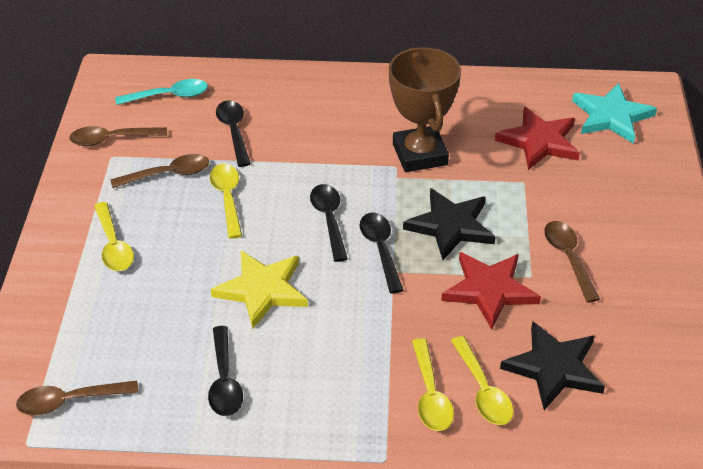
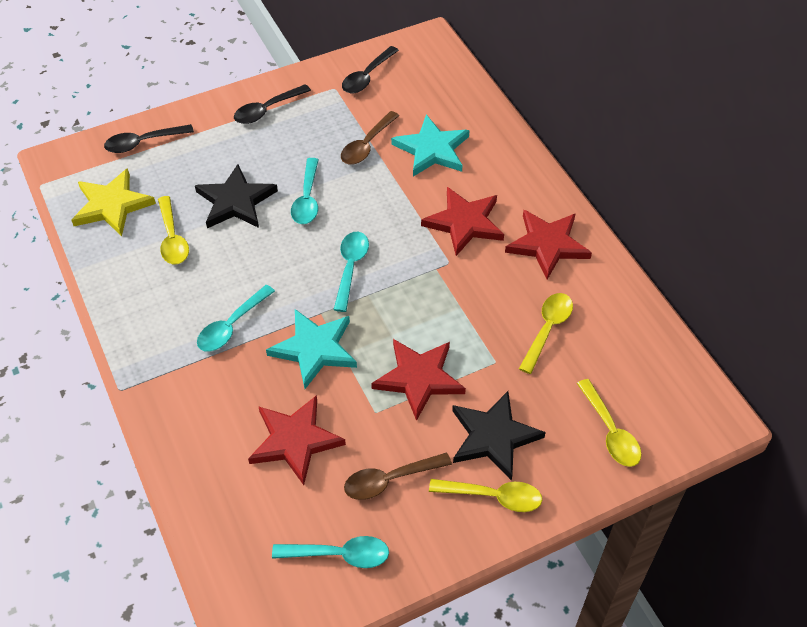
black spoon: [208,326,243,416] [216,100,251,167] [310,184,348,262] [360,213,404,294] = 4 -> [104,124,194,153] [234,84,311,124] [342,46,399,93] = 3
brown spoon: [16,381,139,415] [69,126,167,146] [110,154,209,188] [544,221,600,303] = 4 -> [341,111,399,165] [344,453,452,500] = 2
brown trophy: [389,47,461,172] = 1 -> none = 0
red star: [441,252,541,329] [495,107,580,170] = 2 -> [248,395,346,485] [371,339,466,421] [421,187,504,256] [505,210,592,279] = 4
turquoise spoon: [115,79,208,105] = 1 -> [197,285,275,352] [272,536,389,568] [291,158,319,224] [334,232,369,312] = 4
turquoise star: [572,83,657,144] = 1 -> [266,309,357,389] [391,115,470,177] = 2

